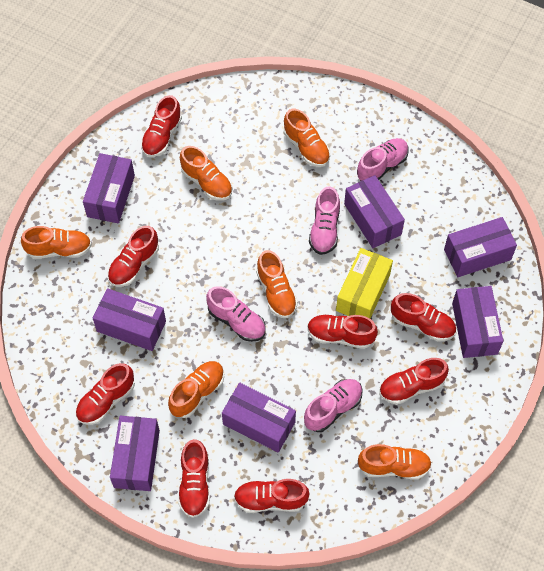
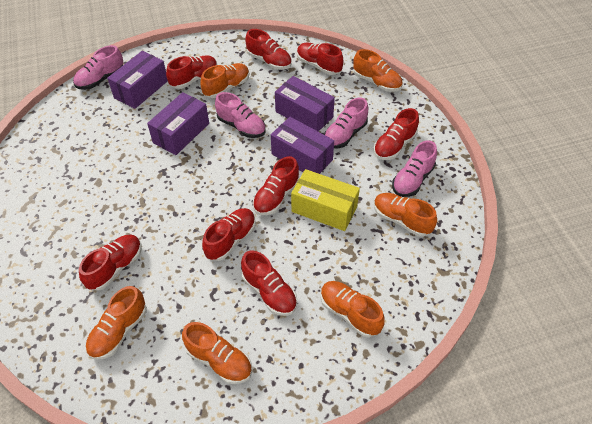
purple box: [83,153,135,223] [93,288,166,351] [110,416,160,491] [222,383,296,453] [344,175,405,248] [444,217,517,277] [452,286,503,358] = 7 -> [107,51,168,109] [147,92,209,155] [271,117,334,174] [275,76,335,132] = 4

